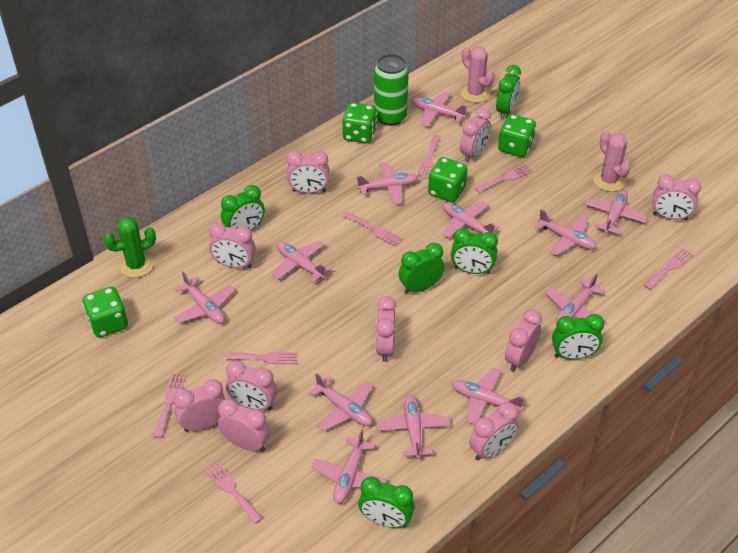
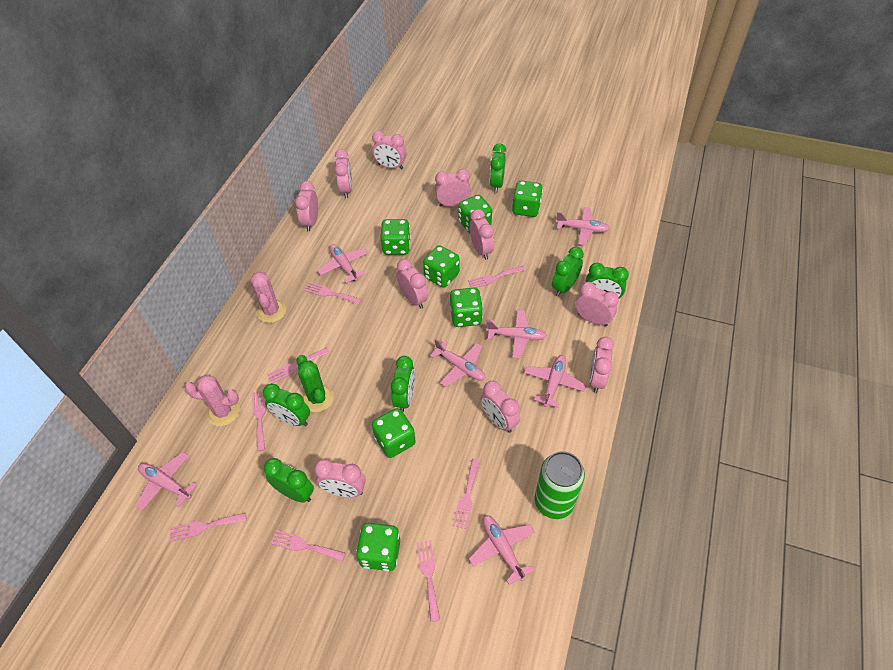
green dice: [82,287,128,337] [342,102,377,143] [428,157,468,202] [498,114,536,157] = 4 -> [356,523,400,571] [372,408,416,458] [380,219,411,255] [423,245,460,288] [450,287,483,327] [458,195,492,233] [512,181,543,217] = 7
pink fork: [153,373,186,438] [205,461,263,524] [222,352,298,364] [343,212,404,247] [417,135,440,179] [475,164,533,193] [644,248,693,290] = 7 -> [170,513,246,542] [252,391,266,451] [267,347,330,384] [271,530,346,561] [304,282,362,305] [417,540,440,622] [452,458,480,529] [468,266,526,288] = 8
pink plane: [174,271,235,324] [273,241,332,283] [308,373,373,431] [311,429,387,504] [357,162,418,204] [376,394,451,459] [412,91,468,126] [443,202,499,238] [452,368,525,425] [535,209,596,256] [544,273,606,324] [585,190,648,234] = 12 -> [135,452,197,511] [317,244,368,283] [430,339,485,387] [469,515,535,585] [486,310,547,358] [524,355,586,408] [556,207,610,245] = 7

